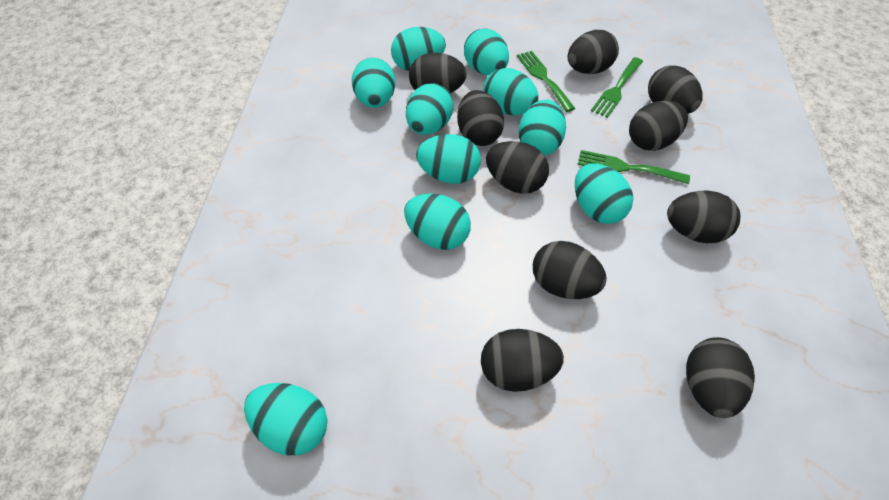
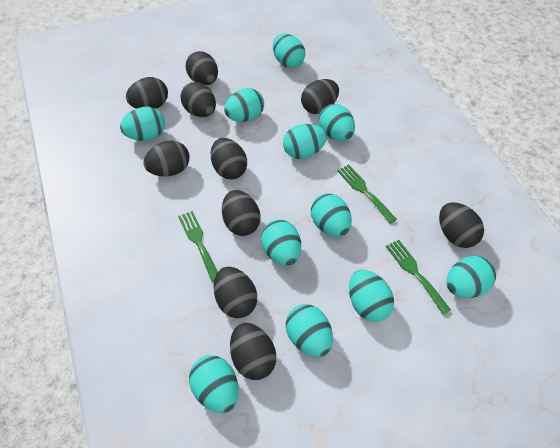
turquoise egg: [244,383,328,455] [352,58,395,108] [391,27,446,71] [404,194,471,250] [406,83,453,135] [416,134,481,184] [464,28,509,75] [483,68,538,115] [518,99,566,156] [575,163,633,224] = 10 -> [120,107,165,141] [189,355,239,413] [224,88,264,122] [261,220,301,266] [273,33,305,68] [283,124,327,159] [286,304,333,357] [311,193,352,237] [319,104,355,141] [349,270,394,322] [446,256,496,298] = 11

